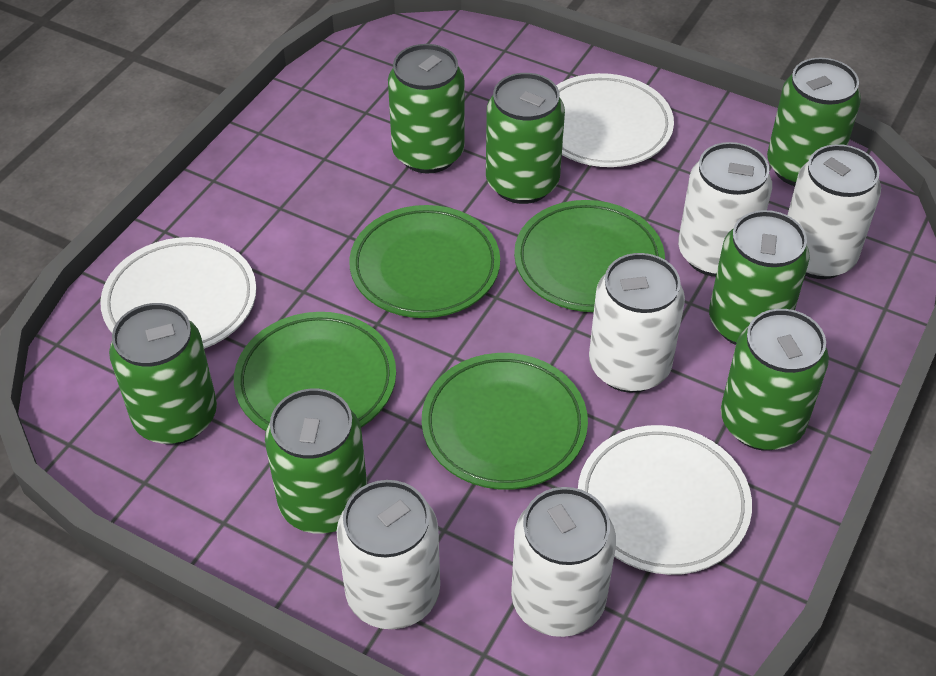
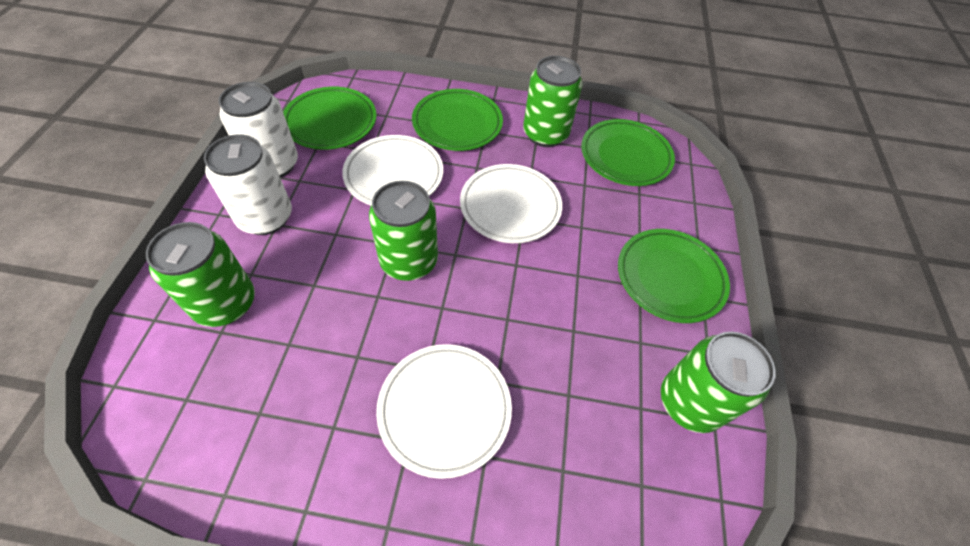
green can: [109,303,217,445] [265,389,367,534] [388,44,465,173] [486,73,565,204] [709,210,810,345] [721,309,829,451] [767,58,861,186] = 7 -> [146,222,255,327] [369,181,438,281] [523,56,582,147] [661,332,776,433] = 4
white can: [337,480,440,629] [511,487,616,637] [589,253,685,393] [678,142,772,277] [788,144,881,279] = 5 -> [204,134,292,235] [218,82,298,178] = 2

